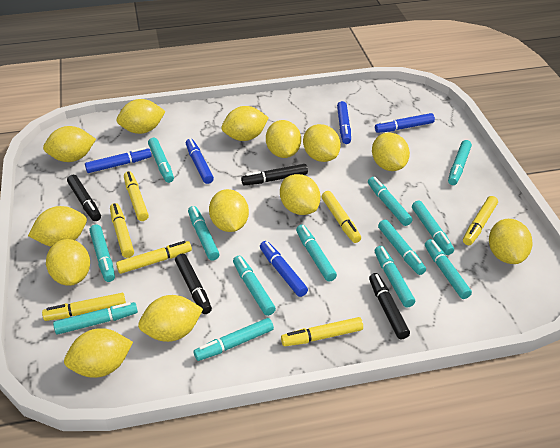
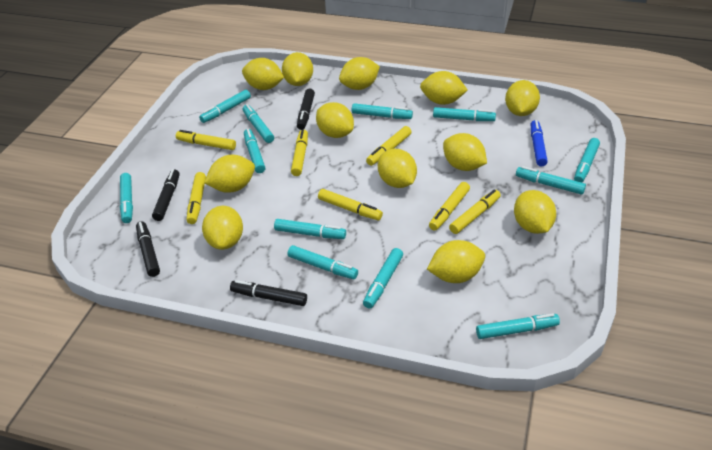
blue marker: [85,147,152,173] [186,138,214,184] [260,241,308,297] [337,101,351,144] [375,113,435,133] = 5 -> [531,120,548,166] = 1
turquoise marker: [53,302,138,335] [89,224,115,282] [148,138,174,183] [188,206,220,261] [194,318,274,361] [233,256,276,316] [296,225,337,282] [368,177,412,226] [375,246,415,308] [378,219,426,275] [412,201,454,255] [425,239,472,299] [448,140,472,185] = 13 -> [120,173,133,223] [199,90,251,123] [243,104,274,143] [244,129,266,173] [274,219,346,239] [287,245,358,280] [352,103,413,119] [363,248,403,309] [433,107,496,121] [476,313,560,339] [516,166,586,195] [574,138,600,183] = 12
yellow lemon: [28,206,87,247] [43,126,96,162] [46,239,90,286] [64,328,133,378] [117,99,166,134] [138,295,203,342] [209,189,249,232] [222,106,269,141] [266,120,301,158] [280,174,320,215] [303,124,341,162] [372,133,410,171] [489,219,533,264] = 13 -> [202,206,243,250] [204,155,255,193] [242,58,284,90] [282,52,313,86] [316,102,354,138] [339,57,380,90] [378,149,417,188] [420,71,468,105] [427,240,485,283] [443,133,487,171] [505,80,540,116] [514,190,556,234] = 12

